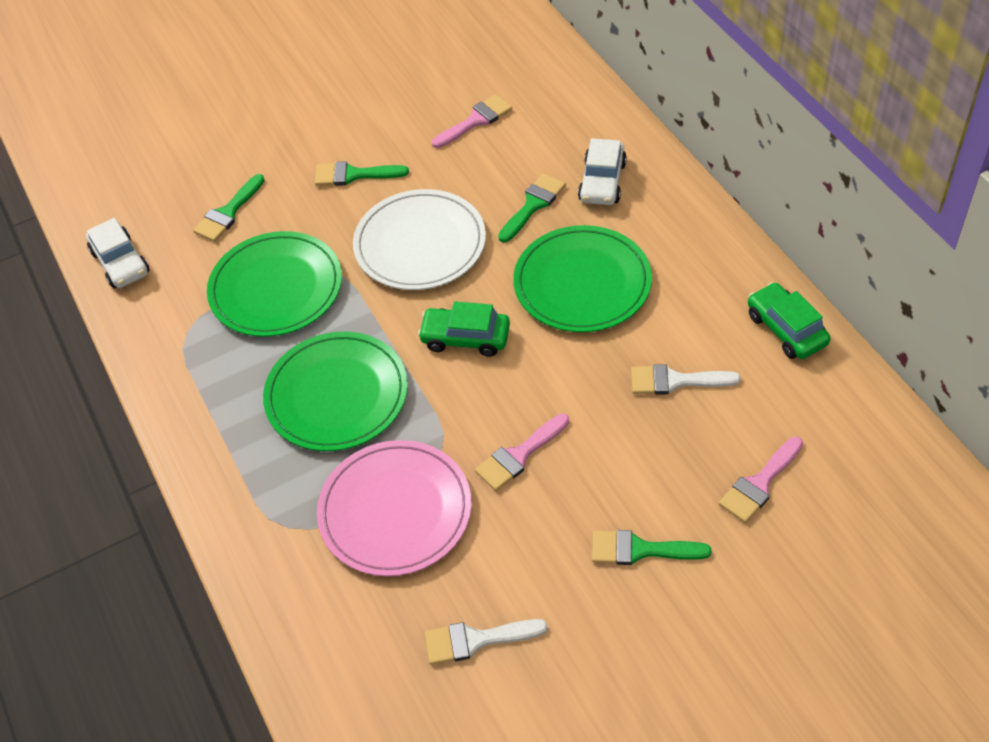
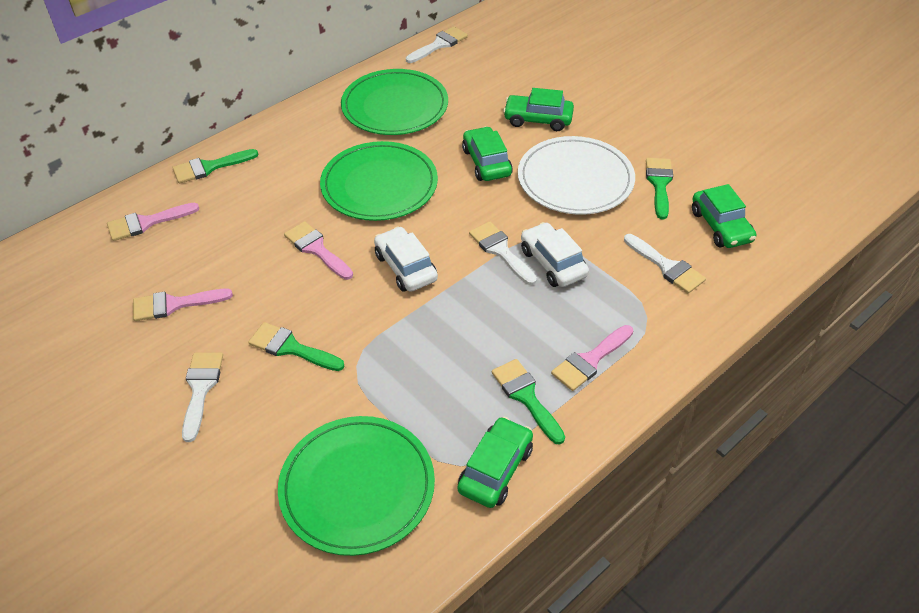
green car: [418,302,510,357] [748,282,831,359] = 2 -> [458,416,533,508] [462,126,513,181] [503,88,574,131] [692,184,756,248] = 4
pink brush: [432,94,512,148] [475,413,569,491] [719,437,803,523] = 3 -> [107,203,199,241] [133,289,233,321] [284,221,353,280] [551,325,633,391] = 4
pink plate: [317,440,472,576] = 1 -> none = 0
white brush: [425,619,548,665] [631,364,741,395] = 2 -> [182,352,223,442] [406,26,468,63] [469,221,537,285] [624,234,706,294] = 4

